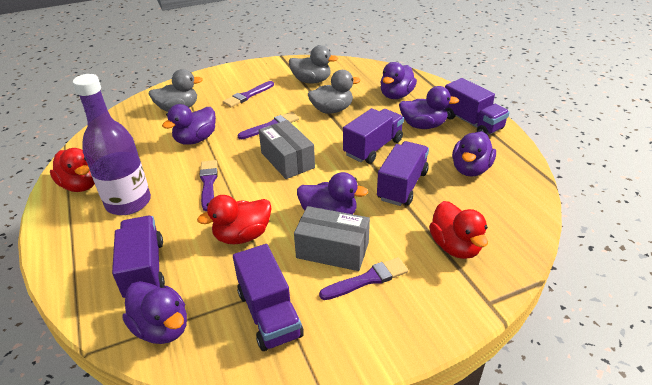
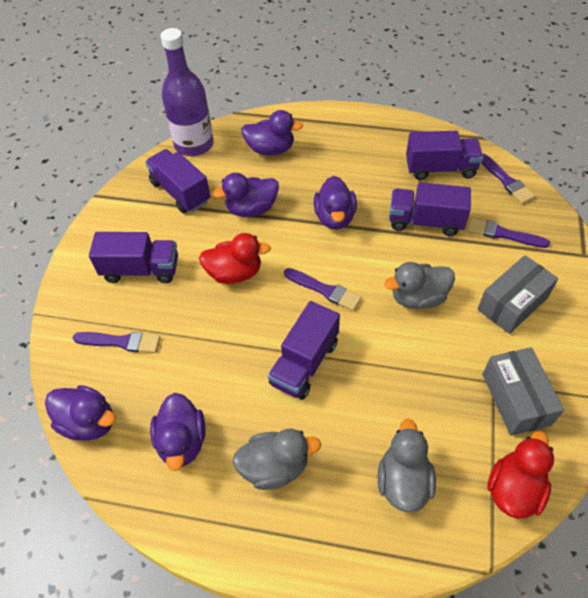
purple duck: [122,281,187,344] [162,104,216,145] [297,172,368,214] [380,62,417,99] [399,86,459,129] [452,131,496,177] = 6 -> [45,385,116,441] [150,393,205,471] [213,173,279,217] [241,110,303,155] [314,176,357,230] = 5
red duck: [50,148,95,192] [197,195,272,244] [429,201,488,259] = 3 -> [199,233,271,284] [487,431,554,519] = 2

